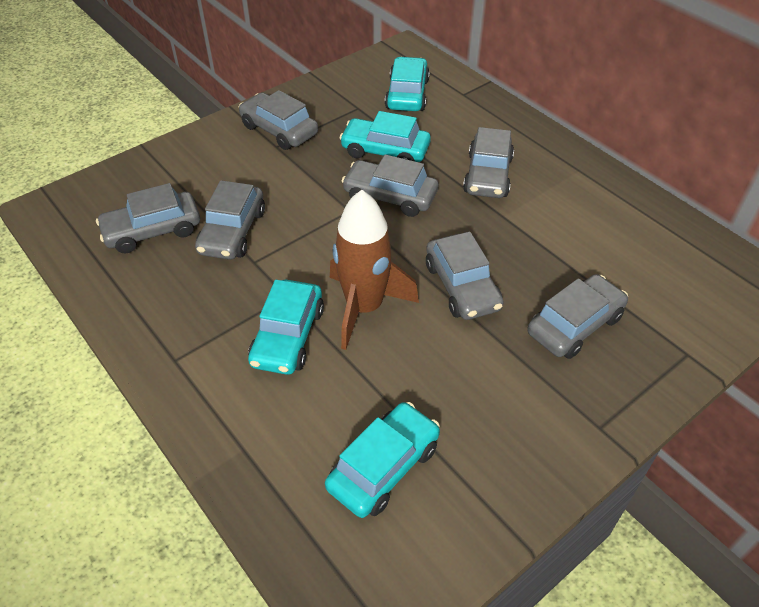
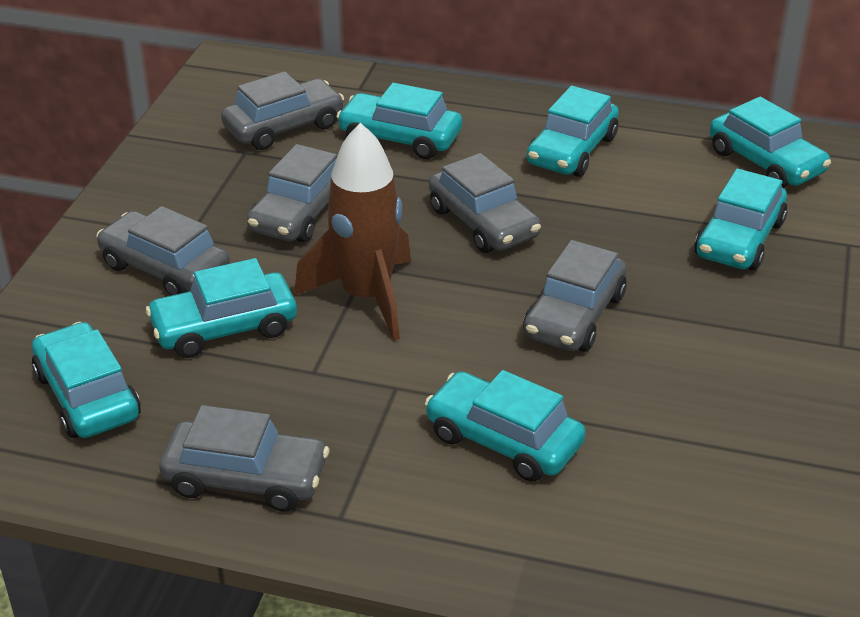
grey car: [96,183,200,253] [195,180,265,260] [239,90,318,150] [342,154,439,217] [426,232,504,320] [463,127,514,198] [527,274,628,359] = 7 -> [96,206,230,296] [159,405,329,511] [221,71,344,150] [247,144,337,243] [429,153,541,253] [523,240,627,352] = 6
turquoise car: [248,280,324,375] [325,402,440,518] [340,111,431,162] [385,57,430,111] = 4 -> [32,322,141,438] [146,258,297,358] [336,83,462,159] [425,370,586,482] [527,86,619,177] [694,169,787,271] [709,97,831,188] = 7

